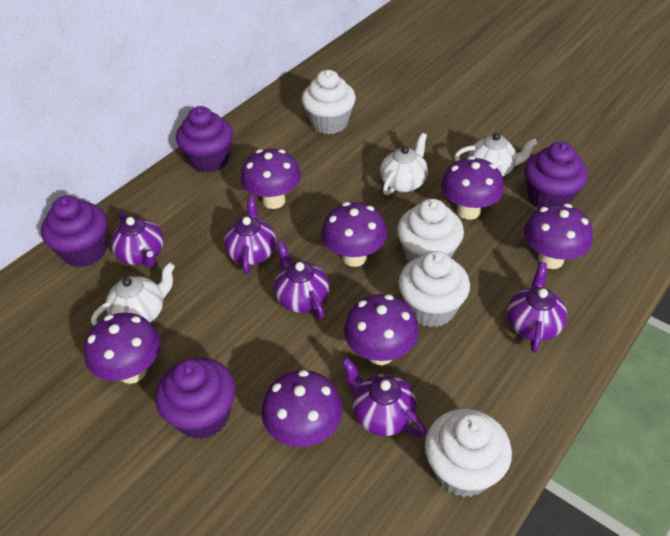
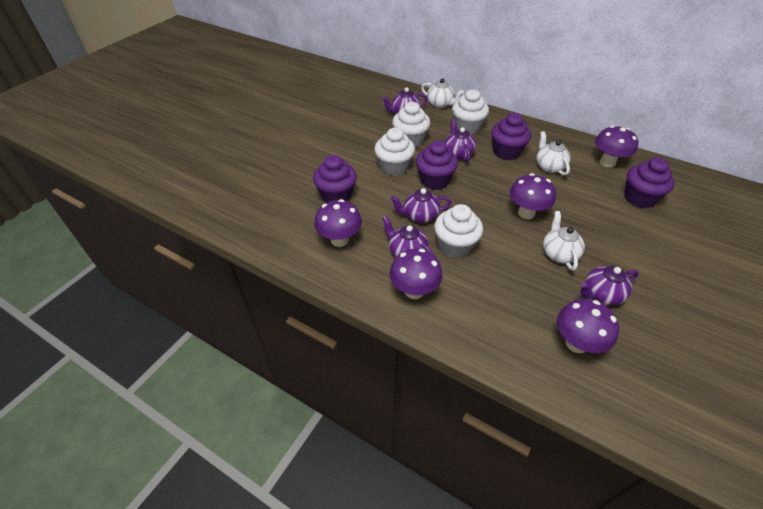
purple mushroom: [84,313,160,384] [241,149,301,209] [261,370,343,447] [322,202,387,267] [344,294,418,365] [441,156,504,220] [524,204,593,269] = 7 -> [314,199,362,247] [390,249,443,299] [510,173,556,219] [557,299,619,353] [595,126,638,167] = 5

